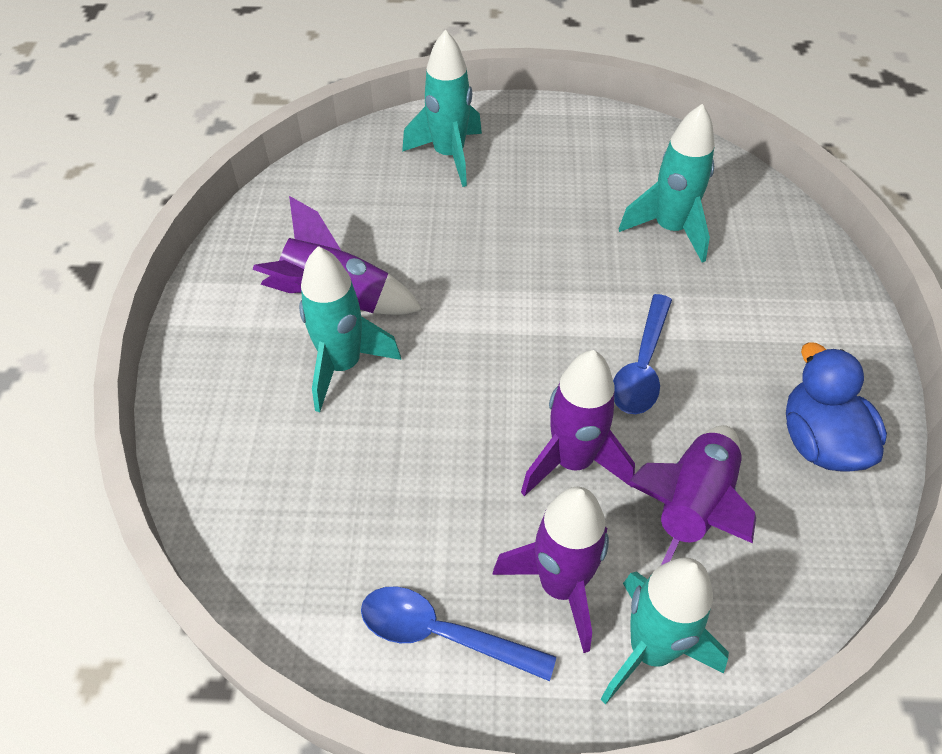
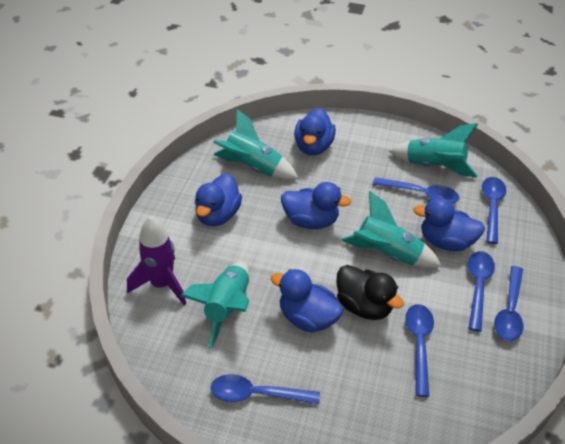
black duck: none = 0 -> [336,265,404,320] = 1
blue duck: [786,342,887,472] = 1 -> [195,174,242,226] [271,269,343,333] [281,182,352,229] [294,108,336,155] [413,198,485,251] = 5
blue spoon: [361,587,556,681] [613,294,672,414] = 2 -> [211,374,320,404] [373,177,459,203] [405,304,434,397] [468,251,495,332] [482,177,506,244] [494,266,523,341] = 6
purple rocket: [253,196,423,315] [492,487,609,653] [521,350,635,496] [627,425,756,565] = 4 -> [127,216,186,305] = 1

